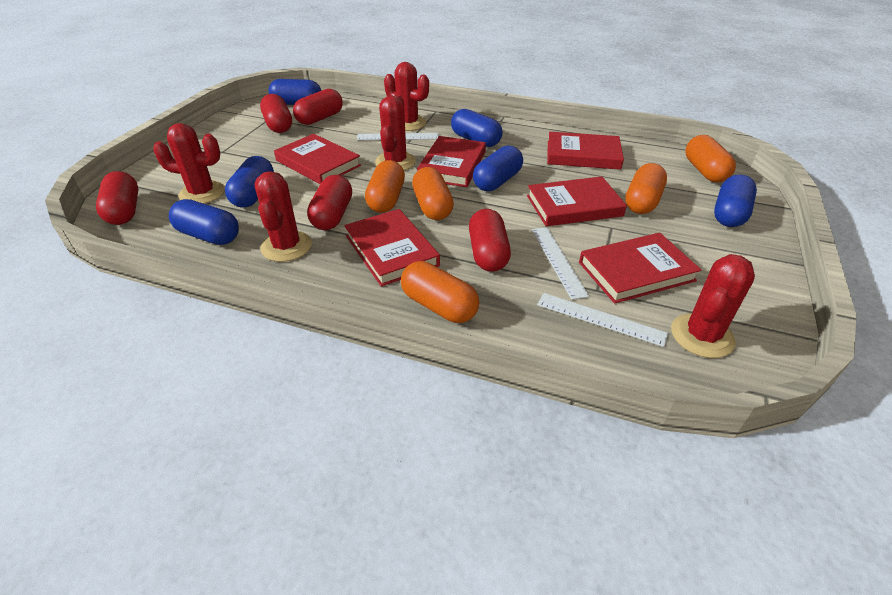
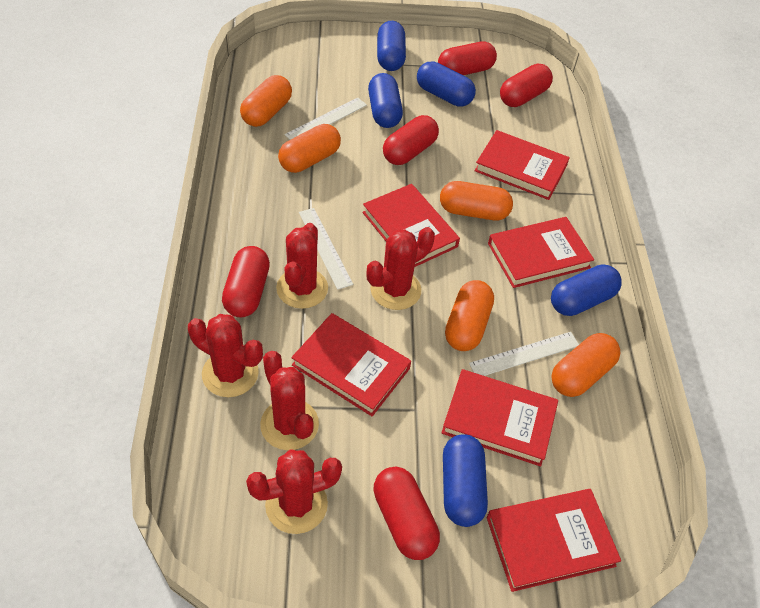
blue capsule: [169,199,239,245] [225,156,274,208] [269,79,321,105] [451,109,503,147] [473,145,523,191] [714,175,757,227] = 6 -> [368,73,403,128] [377,21,406,71] [417,61,476,107] [443,434,488,527] [551,264,622,316] = 5

